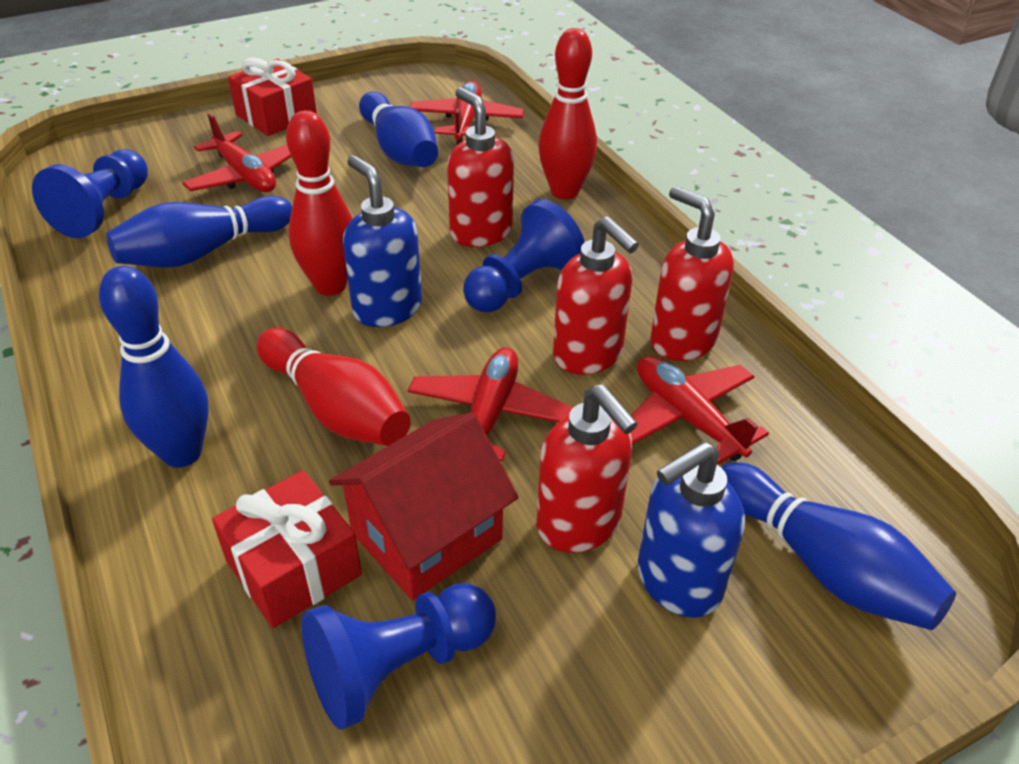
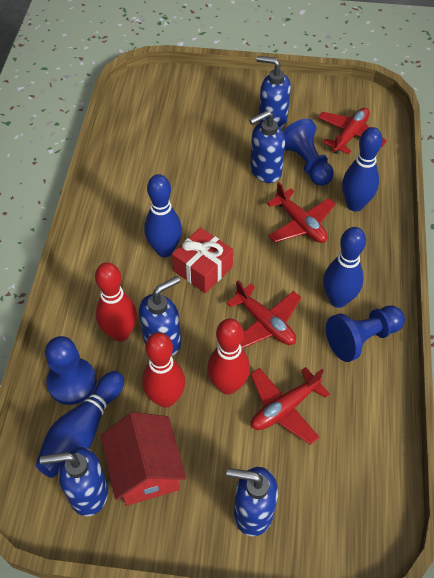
blue soap dispenser: [343,155,422,327] [638,442,745,618] = 2 -> [40,447,108,516] [139,276,181,356] [227,467,278,536] [249,110,285,183] [256,56,291,129] = 5
red gift: [212,470,362,628] [228,58,317,136] = 2 -> [172,227,233,293] = 1
red soap dispenser: [447,87,514,247] [537,384,638,553] [553,216,639,375] [650,186,734,361] = 4 -> none = 0

